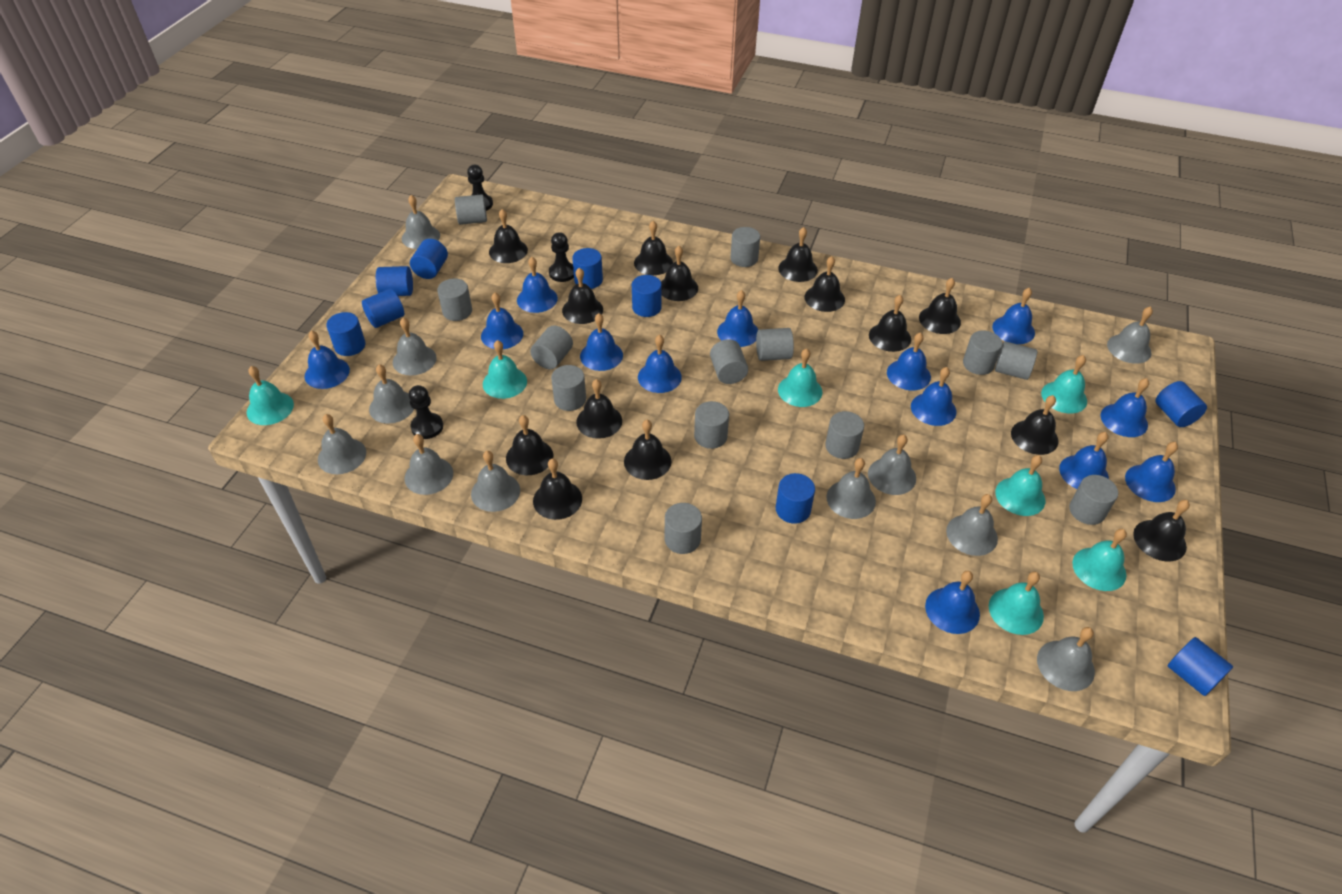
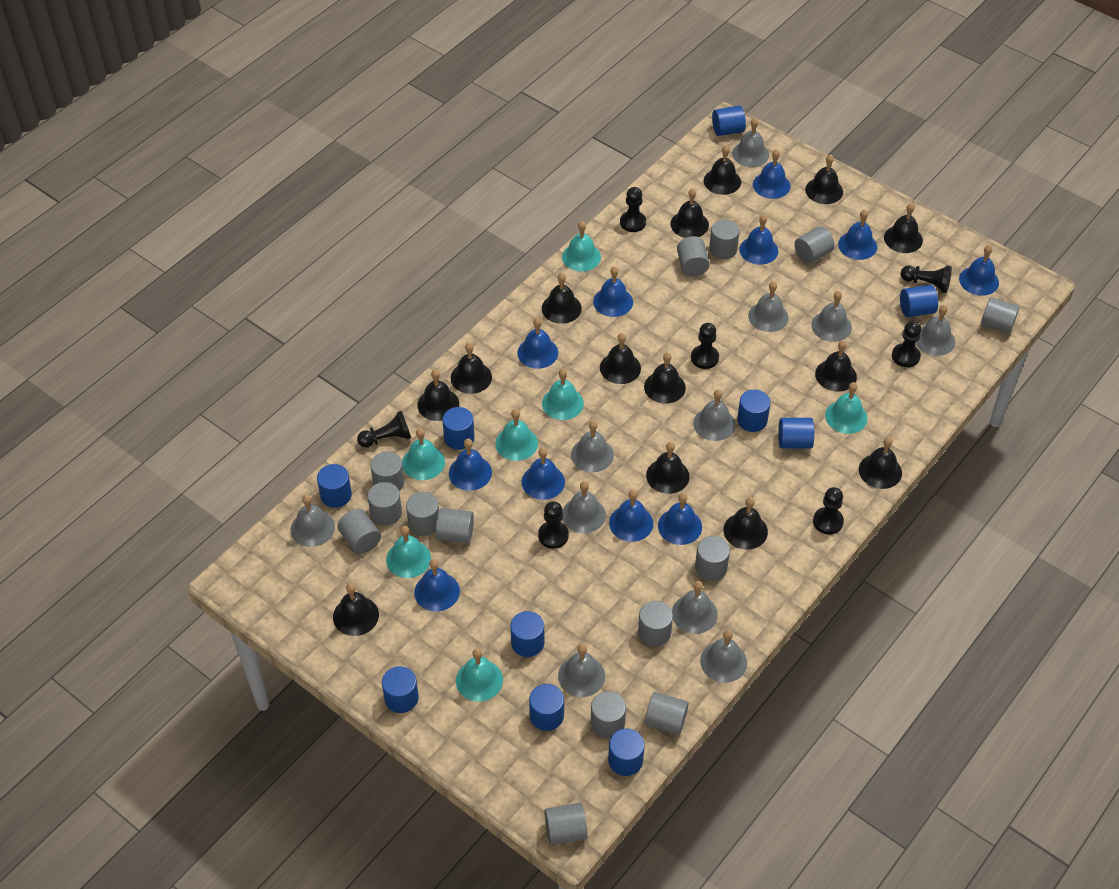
black pawn: [409,385,443,439] [467,165,493,211] [549,232,574,282] = 3 -> [357,411,411,448] [538,501,569,549] [620,187,646,232] [691,323,719,369] [813,487,844,535] [892,321,921,367] [901,265,952,293] = 7
blue bell: [305,331,350,389] [481,293,523,349] [517,257,558,313] [580,313,623,371] [638,335,682,393] [717,290,758,347] [887,332,931,390] [911,367,957,426] [925,571,980,634] [992,288,1035,344] [1059,432,1109,489] [1101,378,1149,437] [1125,442,1178,502] = 13 -> [414,559,460,611] [449,439,492,491] [517,318,558,369] [522,448,565,500] [593,266,633,317] [609,489,653,542] [658,493,702,545] [739,214,778,265] [753,149,790,199] [838,210,877,260] [959,245,999,296] = 11
blue cylinder: [326,312,365,356] [362,288,404,328] [376,266,413,296] [410,239,448,279] [572,248,603,289] [632,275,662,317] [776,473,815,524] [1155,381,1207,427] [1168,637,1233,696] = 9 -> [317,464,352,508] [382,666,419,713] [442,407,475,450] [510,611,544,657] [529,684,564,731] [608,728,645,776] [712,106,746,136] [737,389,771,432] [778,418,814,449] [900,285,938,317] = 10
grey cylinder: [437,278,472,321] [455,194,487,225] [530,326,573,369] [551,365,586,411] [665,503,702,554] [694,401,729,449] [710,339,748,384] [730,227,760,267] [756,328,794,361] [825,411,864,459] [963,331,1002,375] [995,341,1037,380] [1069,475,1118,525] = 13 -> [337,509,381,554] [368,482,402,526] [371,451,404,491] [406,492,439,536] [436,508,474,543] [544,803,588,845] [591,691,626,738] [638,601,673,646] [645,692,689,735] [677,236,710,276] [695,536,730,581] [709,220,740,259] [794,226,835,264] [981,297,1020,334] = 14

